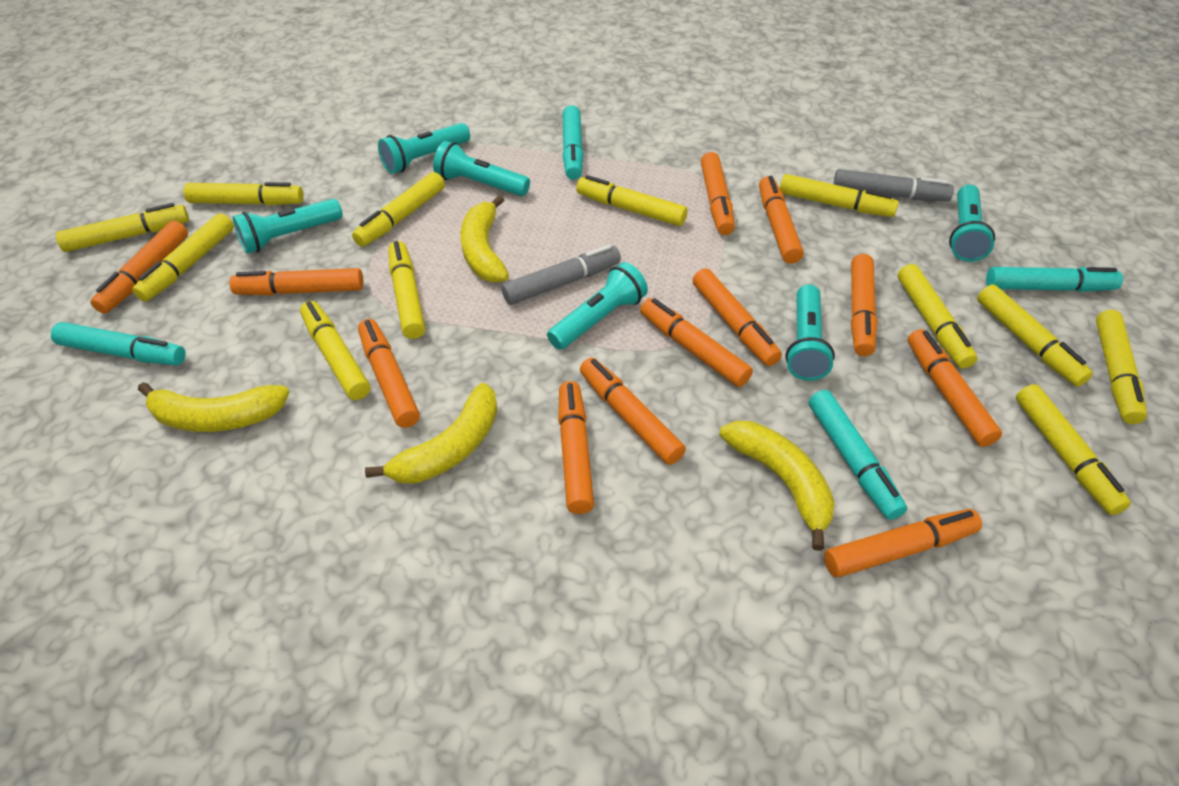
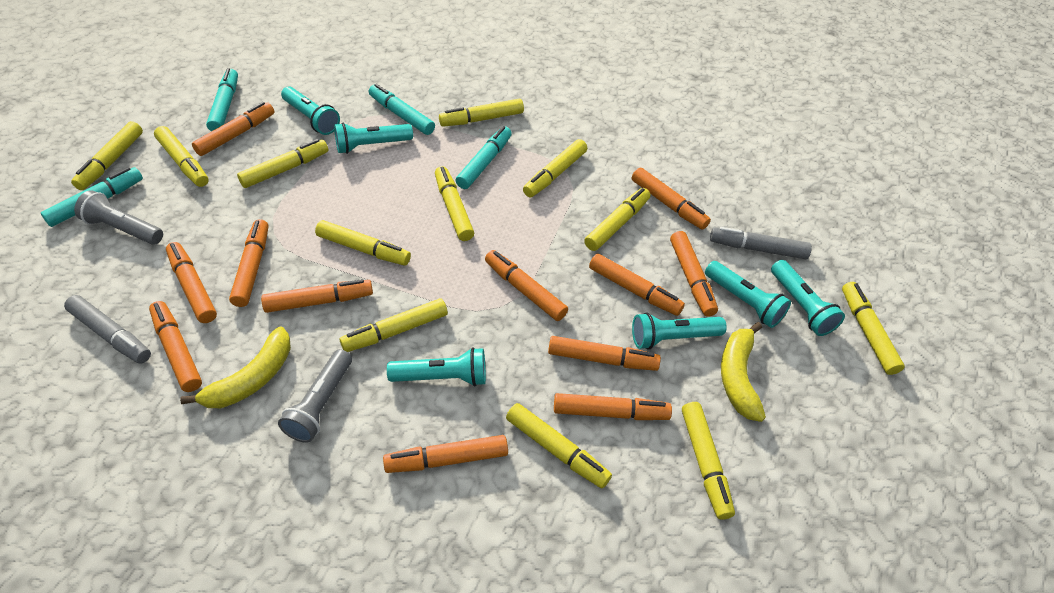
grey flashlight: none = 0 -> [74,190,163,245] [278,349,352,443] = 2
yellow banana: [138,382,289,432] [365,383,498,484] [461,195,509,283] [719,421,835,551] = 4 -> [180,326,291,408] [721,322,766,422] = 2

